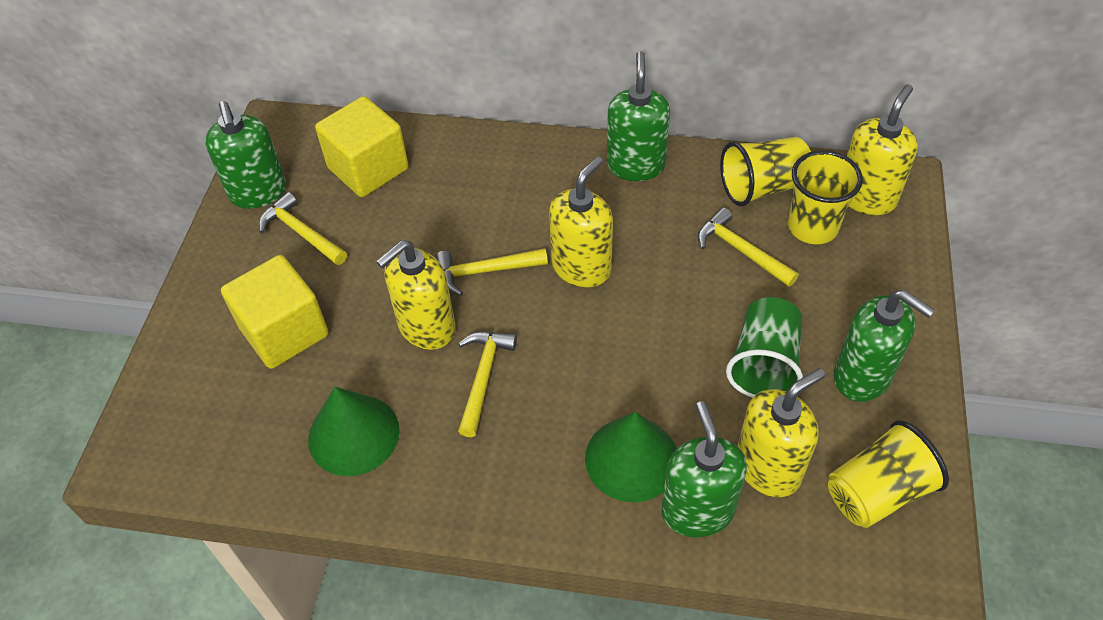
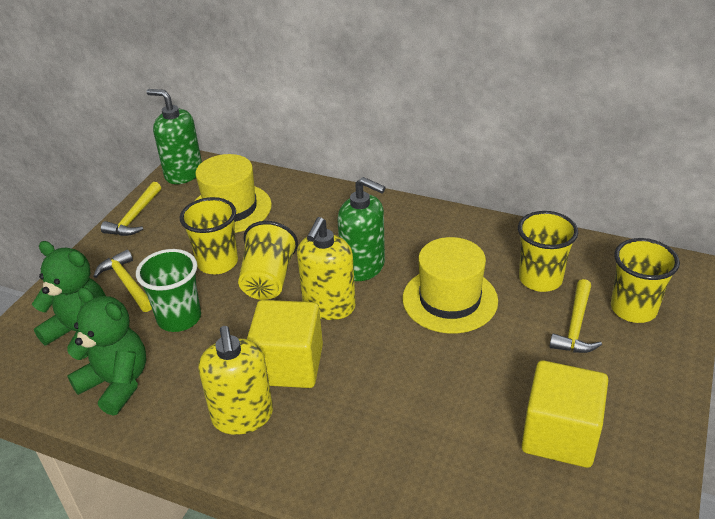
green cone: [308,387,400,476] [585,412,677,502] = 2 -> none = 0
green soap dispenser: [205,101,286,209] [607,51,670,181] [661,401,747,537] [834,290,935,402] = 4 -> [147,89,202,184] [338,177,385,281] = 2
green teddy bear: none = 0 -> [32,241,106,359] [67,287,146,416] = 2
yellow cup: [720,137,811,207] [788,150,863,244] [828,420,949,528] = 3 -> [180,197,238,274] [238,221,298,300] [518,211,578,292] [611,238,680,323] = 4
yellow hammer: [259,192,347,265] [435,248,548,296] [458,332,517,437] [698,207,799,287] = 4 -> [93,249,152,312] [101,182,161,236] [549,279,602,353] = 3
yellow hat: none = 0 -> [195,154,272,233] [403,237,498,333] = 2
yellow soap dispenser: [376,240,456,350] [549,156,613,287] [738,368,825,497] [847,84,918,215] = 4 -> [198,326,273,435] [297,217,356,320] = 2

